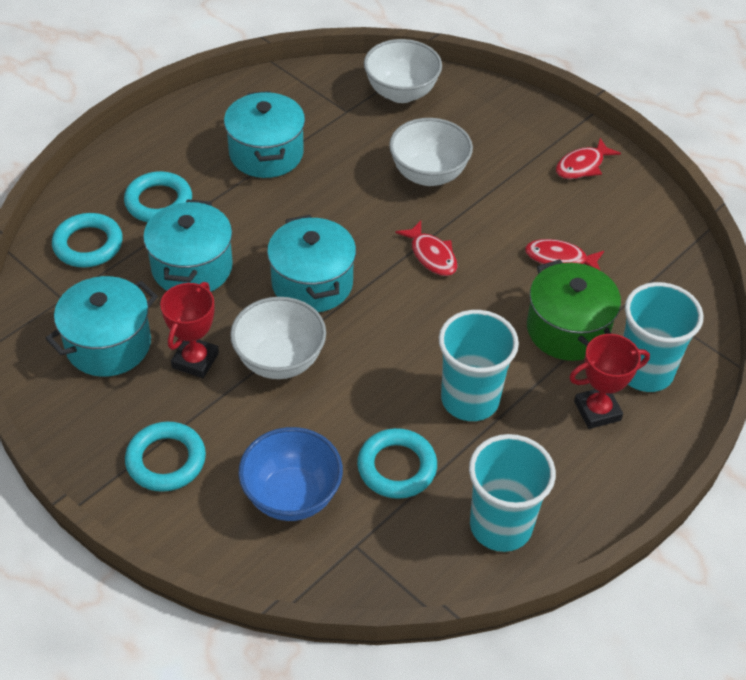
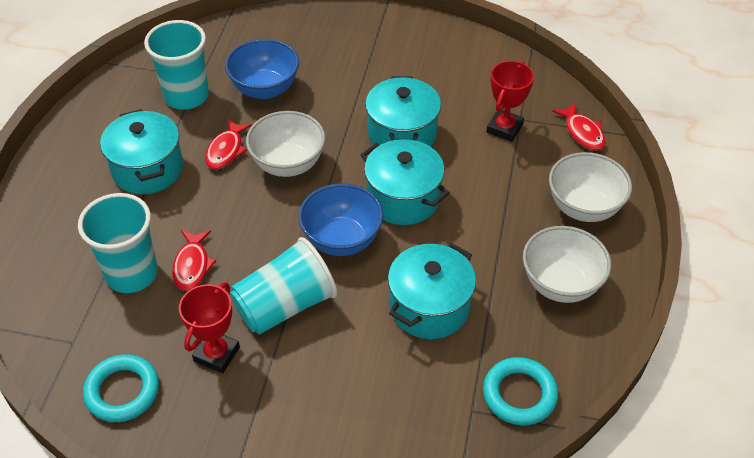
blue bowl: [238,427,343,521] = 1 -> [225,39,299,99] [299,183,383,256] = 2
green pot: [527,259,621,361] = 1 -> none = 0
turquoise ring: [52,213,123,268] [124,171,192,222] [125,422,206,492] [357,428,437,499] = 4 -> [83,354,159,422] [483,357,558,426] = 2

